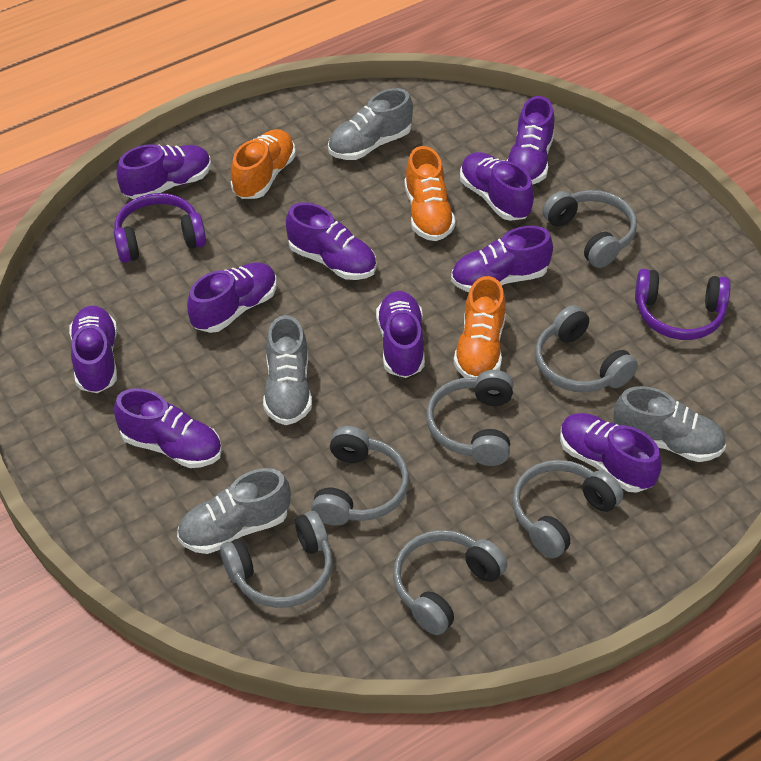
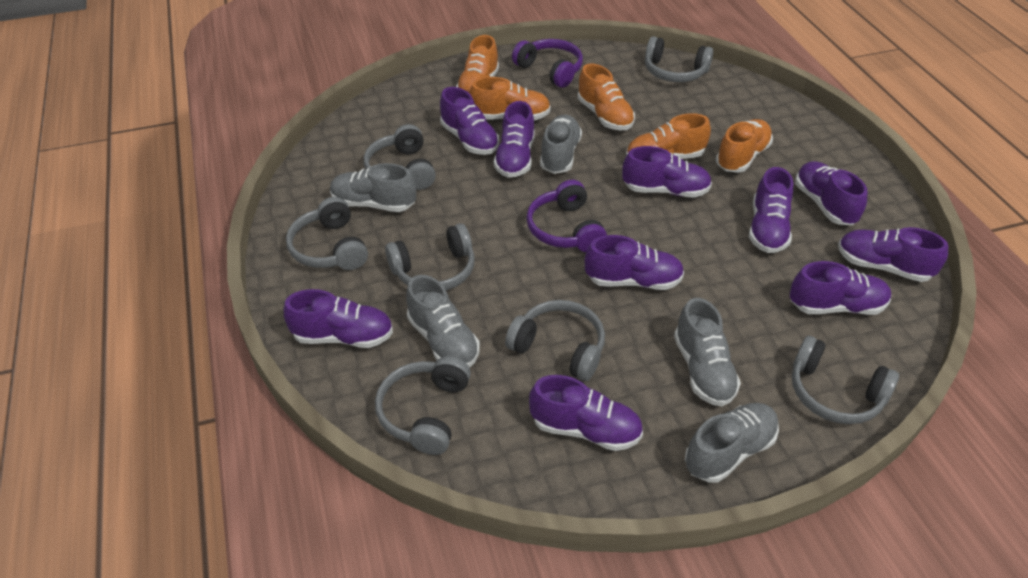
grey shoe: [177,468,291,554] [263,315,312,425] [328,88,413,160] [613,386,726,462] = 4 -> [330,163,416,212] [406,275,480,367] [540,115,582,174] [674,298,741,406] [685,403,779,483] = 5
orange shoe: [231,129,296,199] [404,146,456,241] [454,276,505,378] = 3 -> [456,35,499,93] [469,77,551,120] [578,63,635,131] [626,113,711,159] [716,119,773,173] = 5

